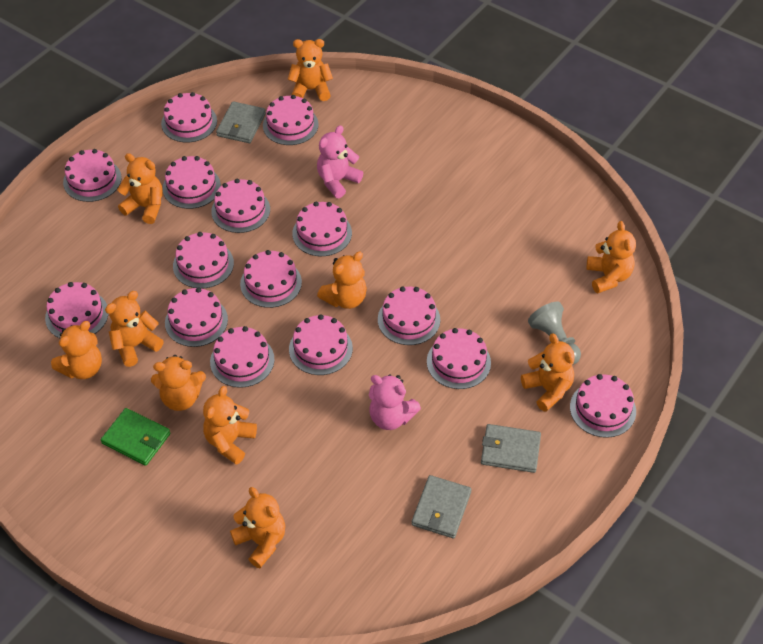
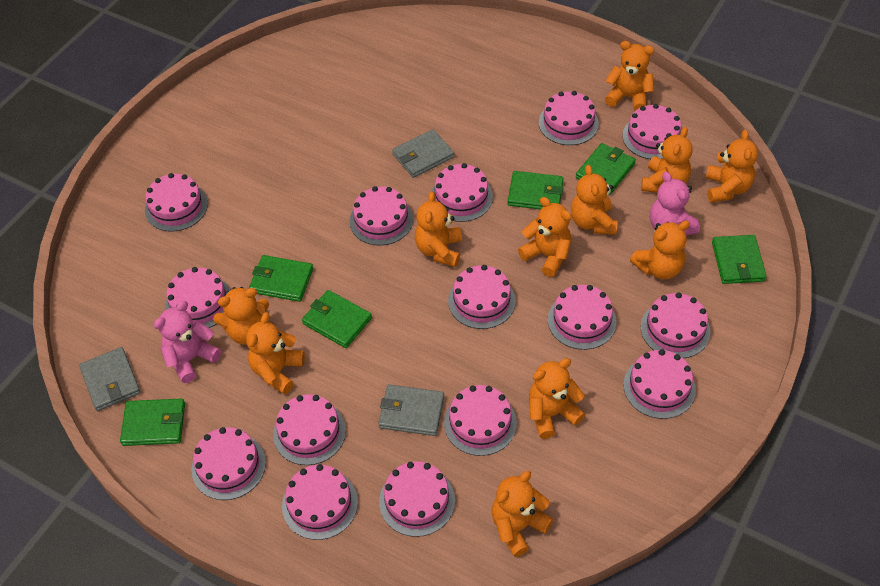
green wallet: [101,408,170,466] = 1 -> [120,398,185,446] [249,255,313,302] [302,290,372,348] [508,171,564,209] [576,143,636,195] [712,235,767,284] = 6
grey pawn: [528,302,581,365] = 1 -> none = 0
orange teddy bear: [51,321,102,379] [105,291,164,367] [117,153,163,224] [151,355,206,411] [203,386,257,465] [230,487,285,568] [288,39,333,101] [317,252,367,309] [521,334,575,412] [587,221,636,293] = 10 -> [213,287,269,345] [246,312,305,394] [415,191,462,267] [491,471,553,557] [518,197,571,277] [529,358,585,439] [571,165,618,235] [605,41,654,111] [630,221,690,279] [641,127,693,193] [706,130,758,203] = 11

